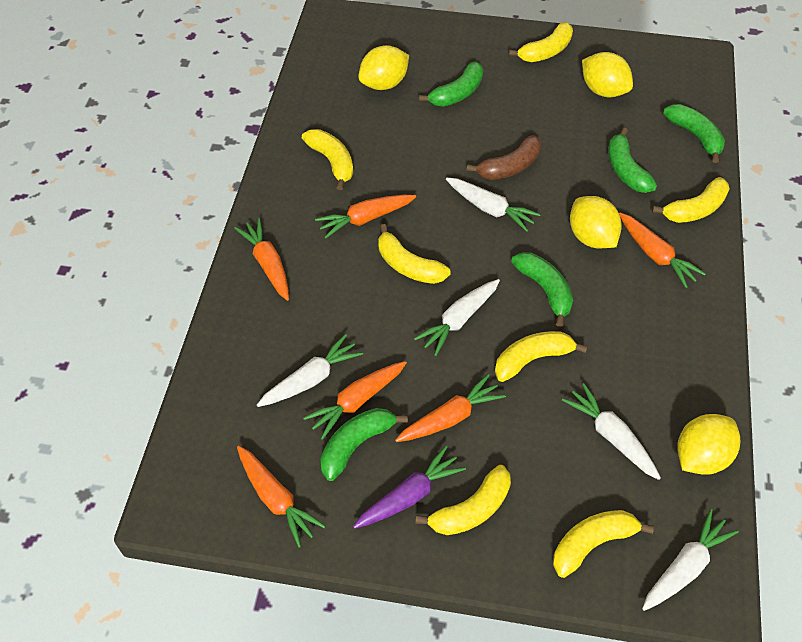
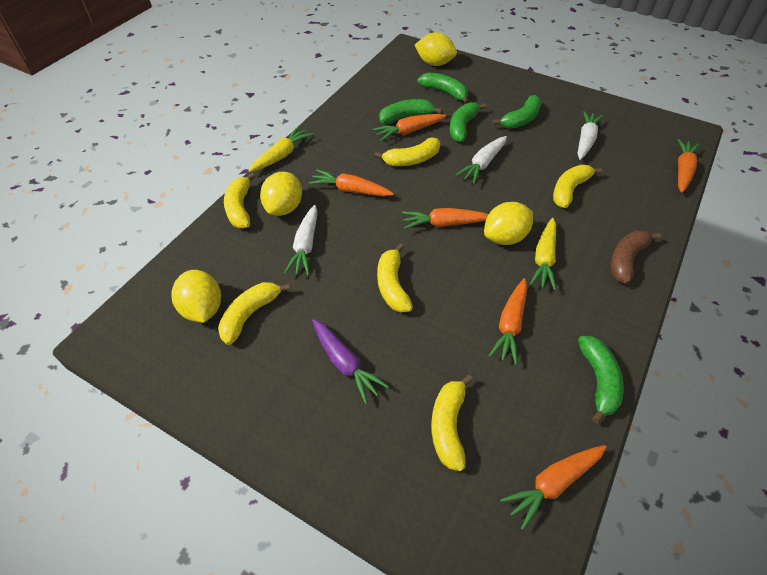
white carrot: [257,334,363,407] [414,279,500,356] [446,178,541,232] [562,383,661,480] [642,509,739,611] = 5 -> [284,205,318,276] [456,136,507,184] [578,111,603,160] = 3
yellow banana: [302,129,353,190] [378,224,451,284] [416,465,511,535] [495,331,587,382] [509,22,573,62] [553,510,654,578] [652,177,729,223] = 7 -> [218,282,290,345] [224,173,255,228] [374,138,440,166] [377,244,413,313] [431,375,473,471] [553,165,602,208] = 6
yellow carrot: none = 0 -> [249,126,313,172] [529,218,556,291] = 2

